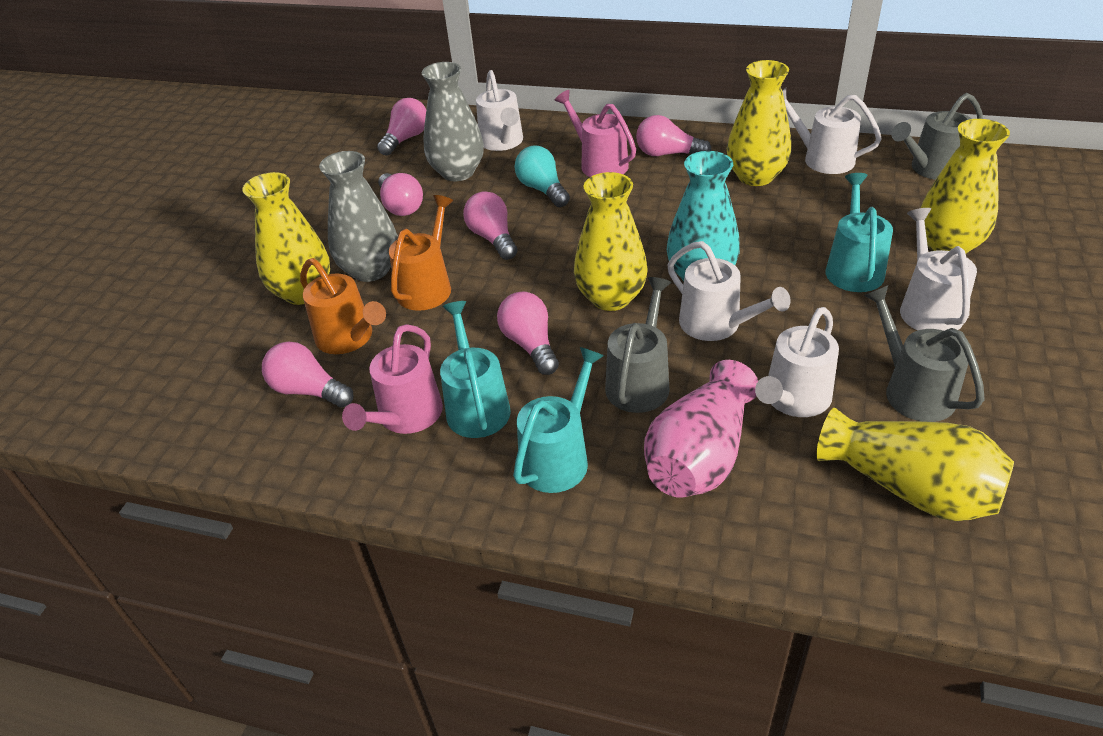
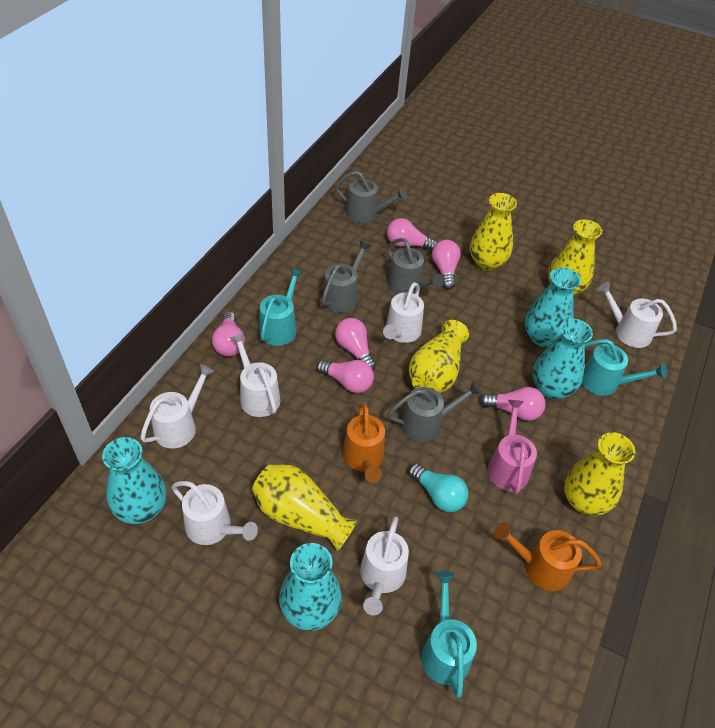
grey vase: [319,151,398,282] [422,62,484,181] = 2 -> none = 0
grey watering can: [605,277,671,413] [864,285,985,422] [891,93,983,180] = 3 -> [322,240,371,313] [335,171,408,223] [387,238,444,294] [388,381,482,442] = 4
pink vase: [644,360,758,498] = 1 -> none = 0
pink watering can: [342,324,443,434] [554,90,636,177] = 2 -> [488,400,537,494] = 1
turquoise vase: [667,151,740,281] = 1 -> [102,437,167,524] [279,543,342,631] [525,267,581,347] [532,319,593,399] = 4
white watering can: [476,70,523,151] [667,241,790,341] [755,307,839,417] [782,88,882,174] [900,208,977,331] = 5 -> [140,364,214,449] [171,481,258,545] [231,333,281,417] [360,516,409,615] [383,282,424,343] [597,282,677,348] = 6

